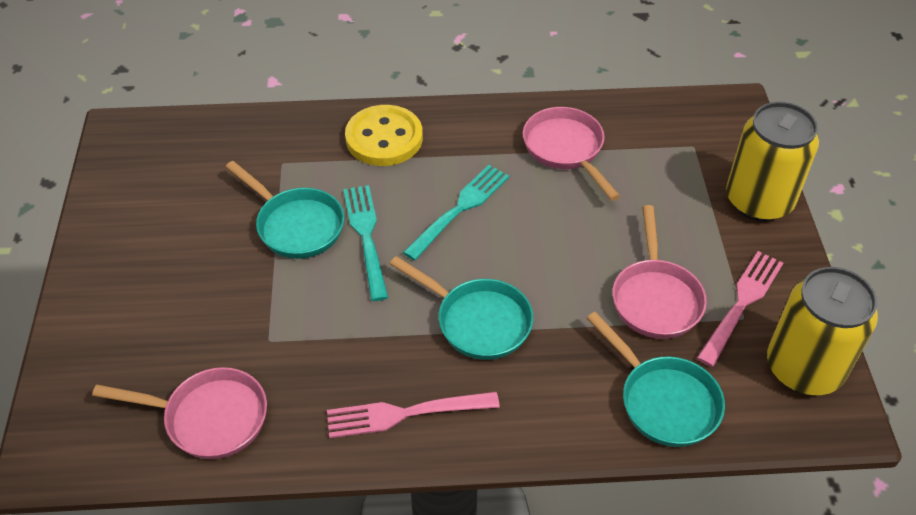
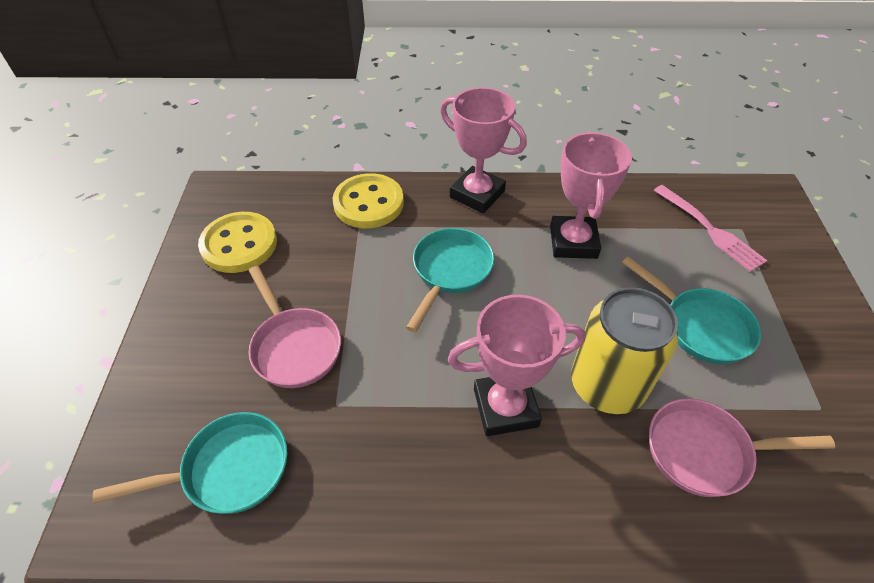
pink fork: [327,392,500,438] [697,251,783,367] = 2 -> [654,185,767,272] = 1
pink pan: [92,367,267,459] [523,107,620,201] [612,205,707,339] = 3 -> [248,266,341,388] [649,398,835,497] = 2
pink trophy: none = 0 -> [440,87,527,213] [448,295,585,436] [550,131,632,259] = 3
turquoise fork: [343,185,388,301] [403,165,509,261] = 2 -> none = 0
yellow button: [345,105,423,166] = 1 -> [198,212,277,273] [333,173,404,229] = 2
yellow can: [726,102,819,221] [767,267,878,395] = 2 -> [571,287,678,414] = 1

